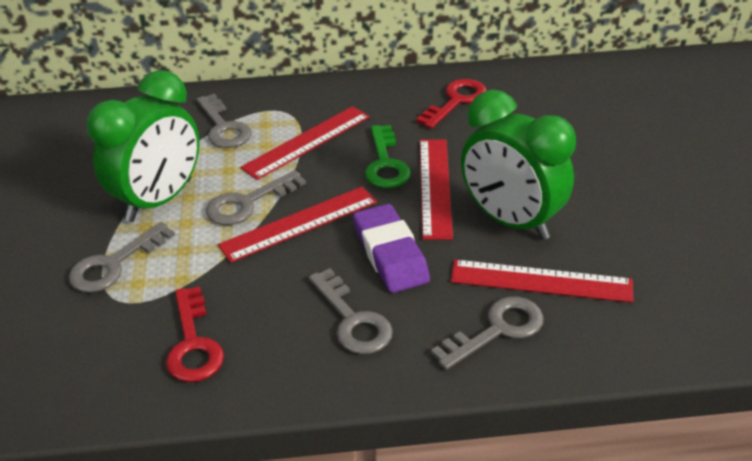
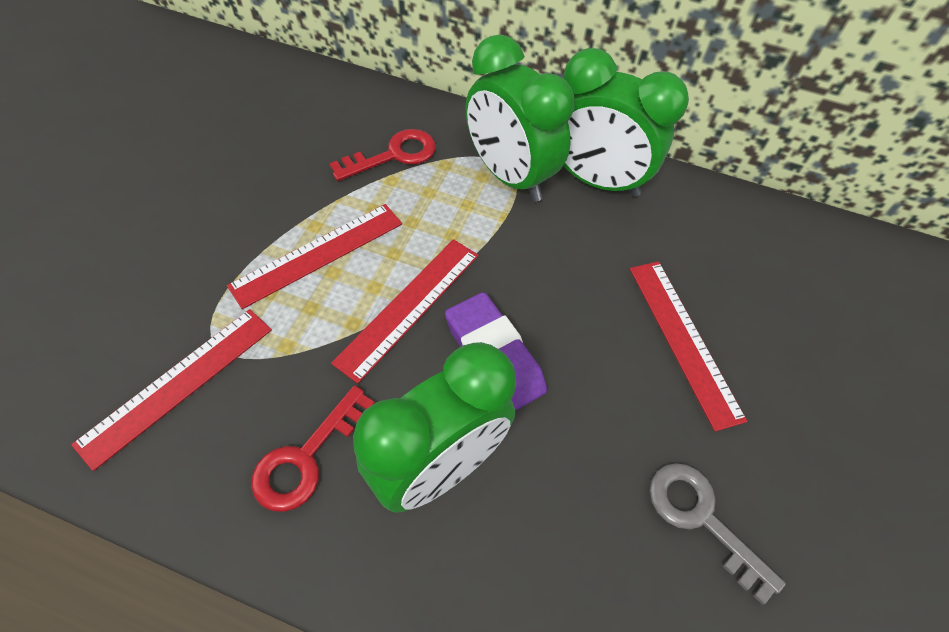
green clock: [87,70,200,222] [461,90,576,240] = 2 -> [353,342,516,513] [465,34,574,202] [561,48,689,197] = 3
green key: [365,125,411,188] = 1 -> none = 0
grey key: [69,222,175,293] [197,94,252,148] [206,170,306,225] [309,268,393,354] [431,297,544,370] = 5 -> [650,463,786,605] = 1

